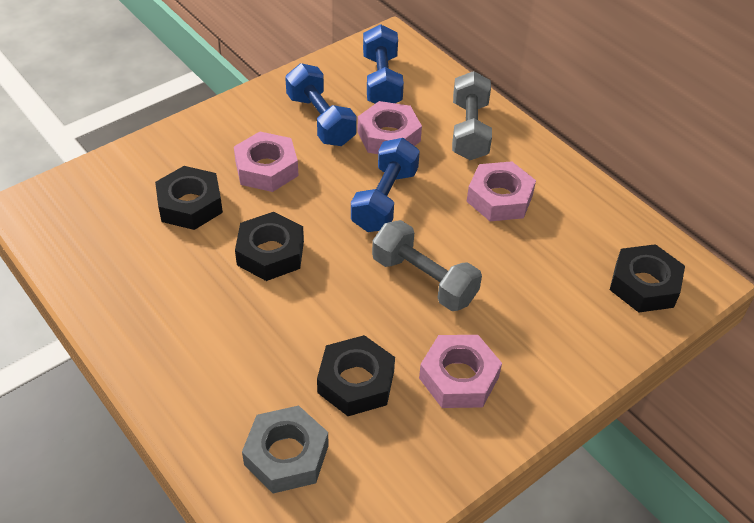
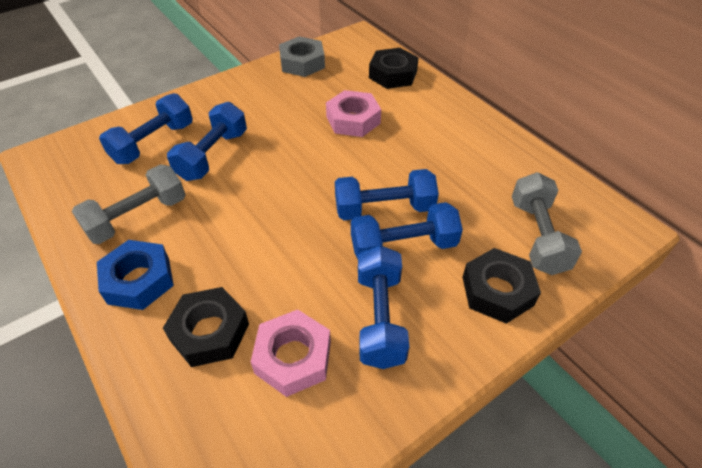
black nut: [155,166,223,230] [235,212,304,281] [317,335,395,416] [610,244,685,313] = 4 -> [163,287,249,367] [369,48,419,89] [462,248,541,324] = 3
blue dumbbell: [285,63,357,146] [351,138,420,232] [363,24,404,104] = 3 -> [99,93,193,164] [167,102,247,181] [335,169,439,220] [351,202,463,259] [358,245,409,369] = 5
blue nut: none = 0 -> [97,240,174,310] = 1
pink nut: [234,132,299,192] [358,101,422,154] [419,335,502,408] [467,161,536,221] = 4 -> [251,310,331,397] [326,90,381,137] = 2

